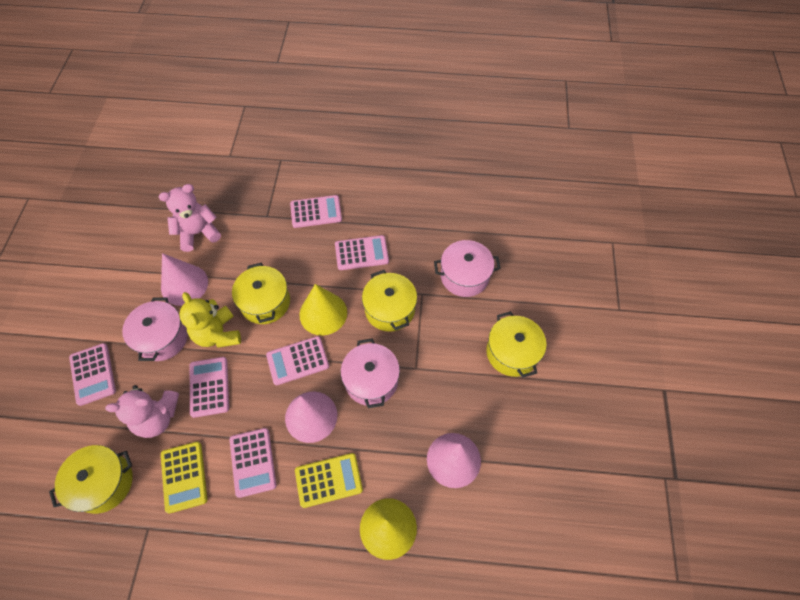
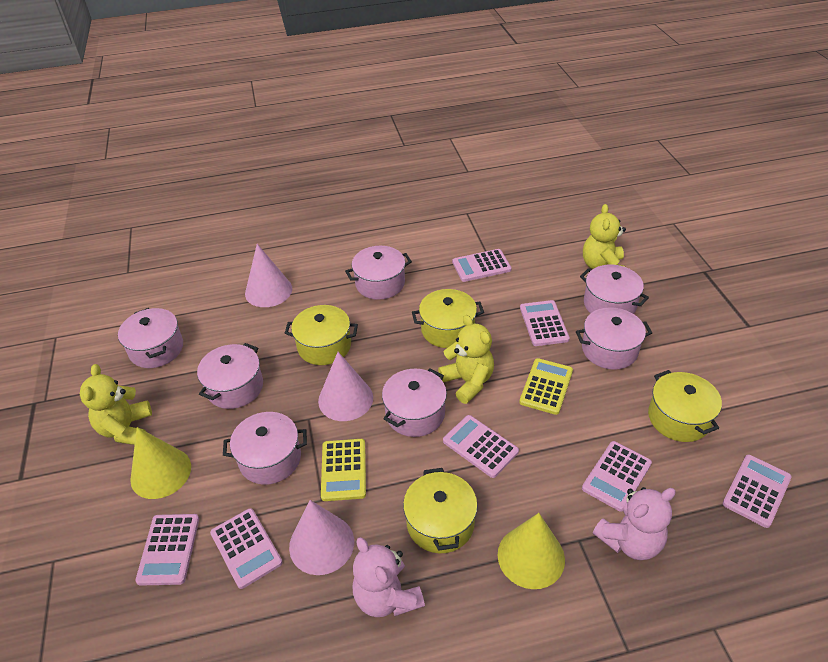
pink calculator: [69,343,116,406] [190,357,229,418] [230,428,276,498] [266,336,329,385] [290,195,342,228] [335,235,389,270] = 6 -> [135,514,199,586] [210,508,283,589] [443,415,519,478] [452,249,512,282] [520,300,570,346] [582,441,652,512] [723,455,792,528] = 7
pink pot: [122,298,188,361] [341,338,400,408] [434,240,501,297] = 3 -> [118,308,183,368] [197,343,263,409] [223,412,307,485] [345,246,412,300] [382,368,447,437] [576,307,652,370] [580,265,649,314] = 7
yellow teddy bear: [179,292,241,348] = 1 -> [80,364,152,445] [438,315,494,404] [583,204,626,269] = 3

